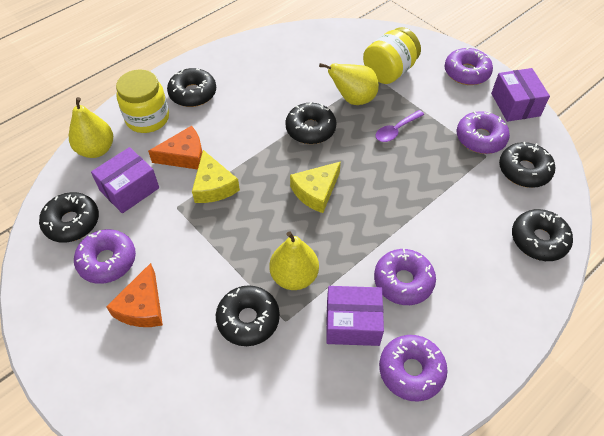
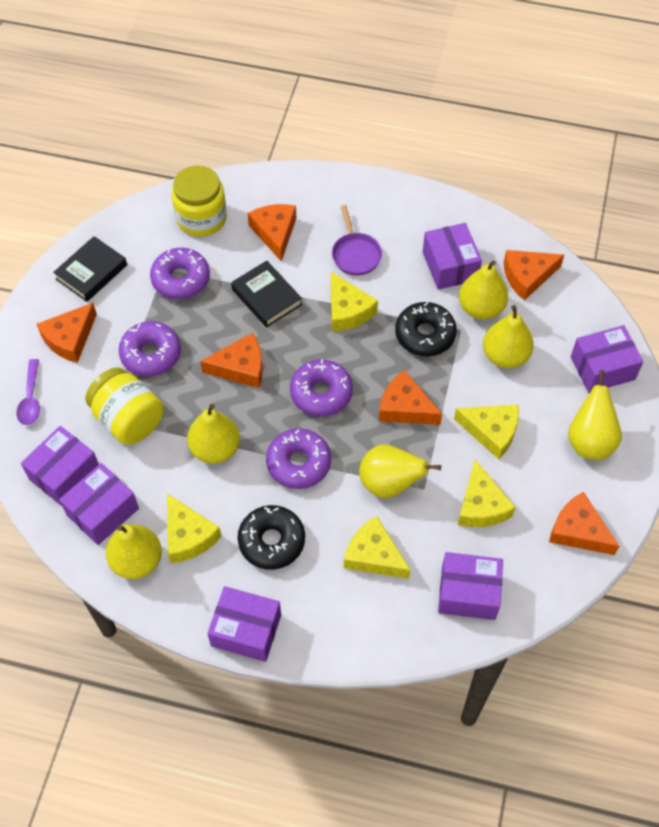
black book: none = 0 -> [53,236,127,302] [231,261,302,328] = 2
black donut: [39,192,99,243] [167,68,216,107] [216,285,280,346] [285,102,336,144] [499,142,555,188] [512,209,573,261] = 6 -> [237,505,305,570] [395,302,457,356] = 2
orange cheese: [106,263,163,327] [148,126,202,170] = 2 -> [37,303,97,363] [200,333,263,388] [248,204,296,262] [379,370,442,425] [504,250,564,300] [549,492,619,555] = 6
purple box: [91,147,159,214] [326,286,384,346] [491,68,550,122] = 3 -> [21,426,99,506] [59,463,139,545] [207,586,281,662] [423,223,482,290] [438,552,503,620] [571,325,643,393] = 6
purple donut: [74,229,136,284] [374,249,436,305] [379,335,448,401] [445,47,493,85] [457,111,510,154] = 5 -> [119,321,181,376] [150,248,210,299] [266,429,331,489] [290,359,353,417] = 4
purple pan: none = 0 -> [332,205,382,275] = 1
yellow cheese: [192,150,240,203] [290,161,341,213] = 2 -> [167,494,222,563] [331,272,378,332] [344,516,411,579] [454,405,519,459] [458,460,516,527] = 5
yellow pear: [69,97,113,158] [269,231,319,290] [319,63,379,105] = 3 -> [106,524,162,579] [187,404,240,464] [359,445,441,498] [459,260,508,320] [483,305,534,368] [568,370,622,460] = 6

